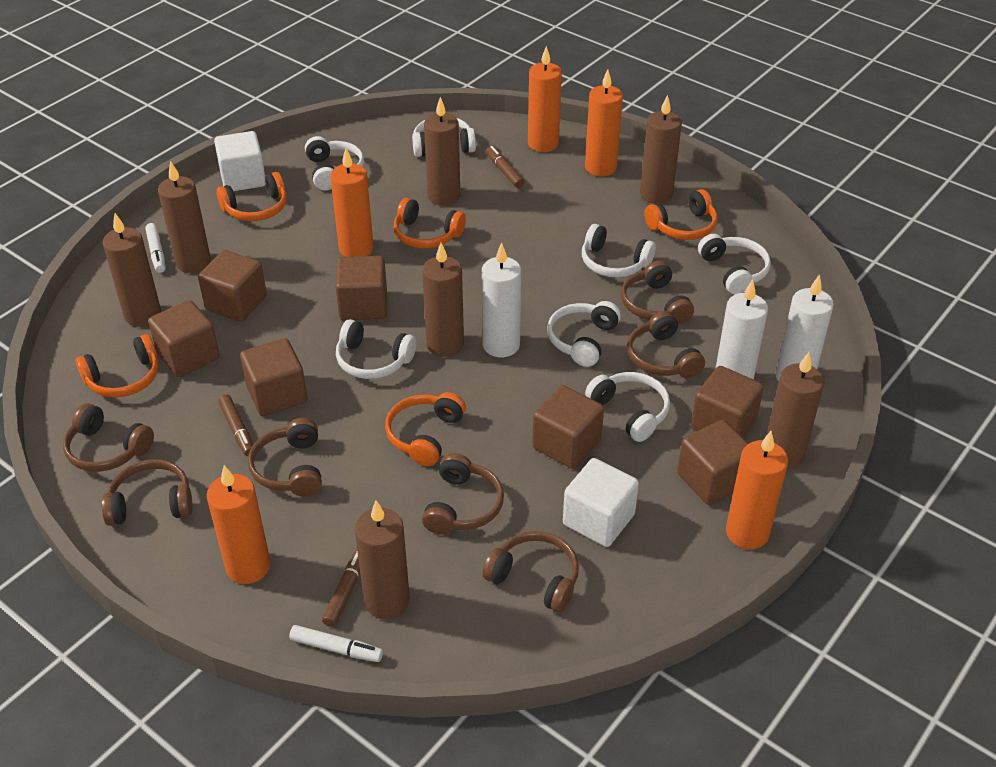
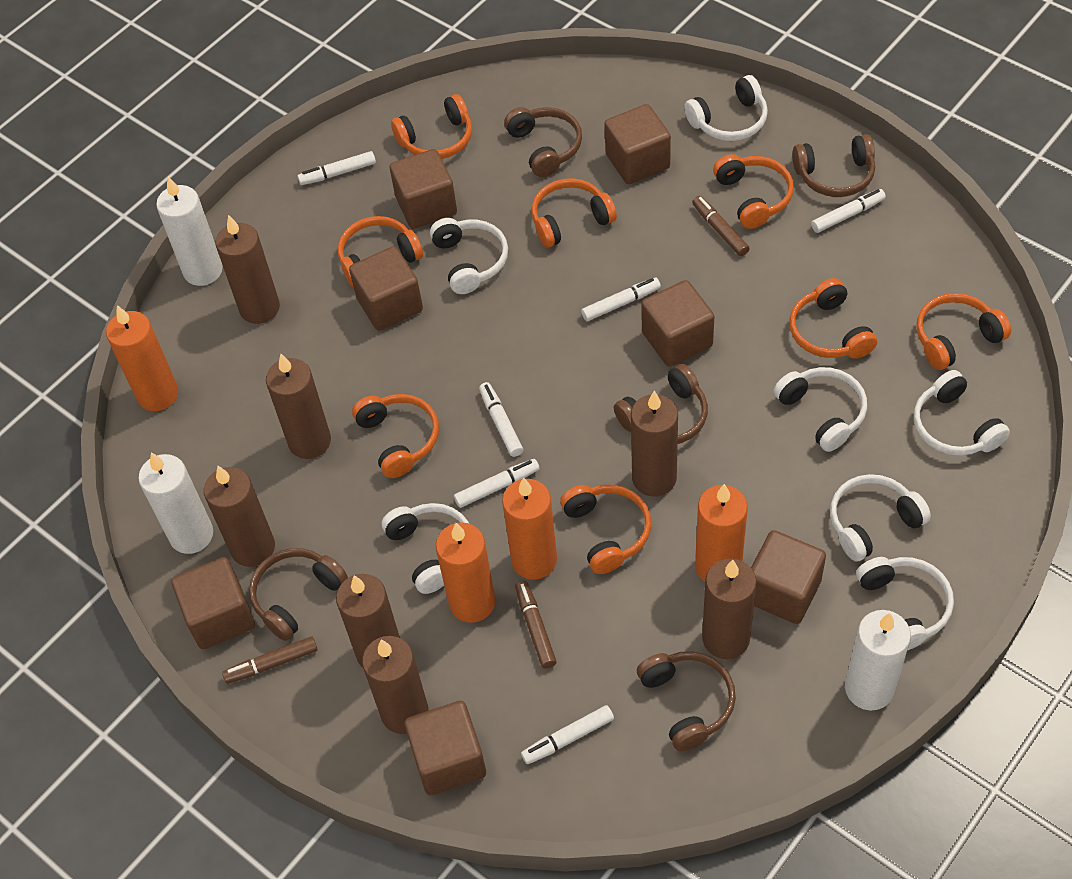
brown headphones: [63,403,154,472] [102,459,193,526] [248,418,322,496] [422,453,504,534] [483,531,579,613] [621,260,694,324] [627,311,705,378] = 7 -> [249,548,348,641] [504,107,582,177] [614,364,708,444] [637,651,736,751] [792,134,875,197] = 5
orange candle: [207,465,271,584] [330,148,373,257] [528,46,562,152] [585,70,623,176] [726,431,788,549] = 5 -> [106,305,178,411] [436,522,495,623] [502,477,557,580] [695,484,748,582] = 4
orange headphones: [76,334,159,397] [216,172,287,221] [385,392,466,466] [393,198,466,248] [644,189,718,240] = 5 -> [338,216,423,287] [352,394,439,478] [391,94,472,159] [531,178,617,248] [560,485,651,574] [713,154,794,229] [789,278,877,359] [916,293,1011,370] = 8
white cube: [214,131,266,191] [563,458,639,547] = 2 -> none = 0
white marker: [145,223,165,273] [289,625,383,662] = 2 -> [298,151,376,185] [454,459,539,508] [479,382,523,457] [521,705,614,764] [581,278,661,321] [811,189,886,233] = 6

